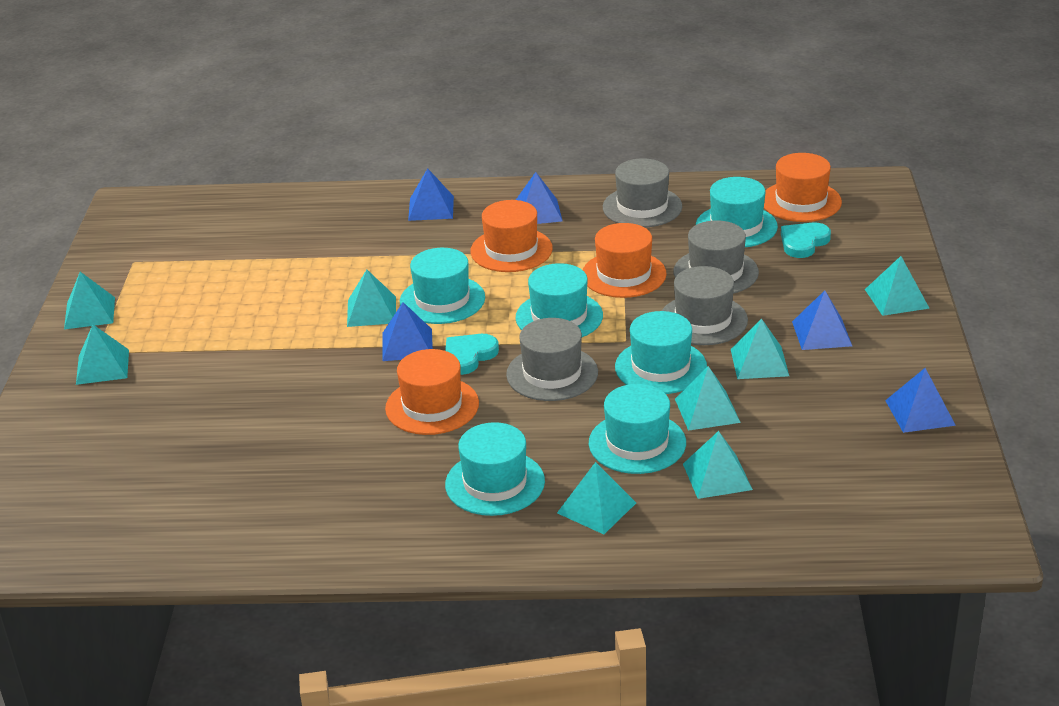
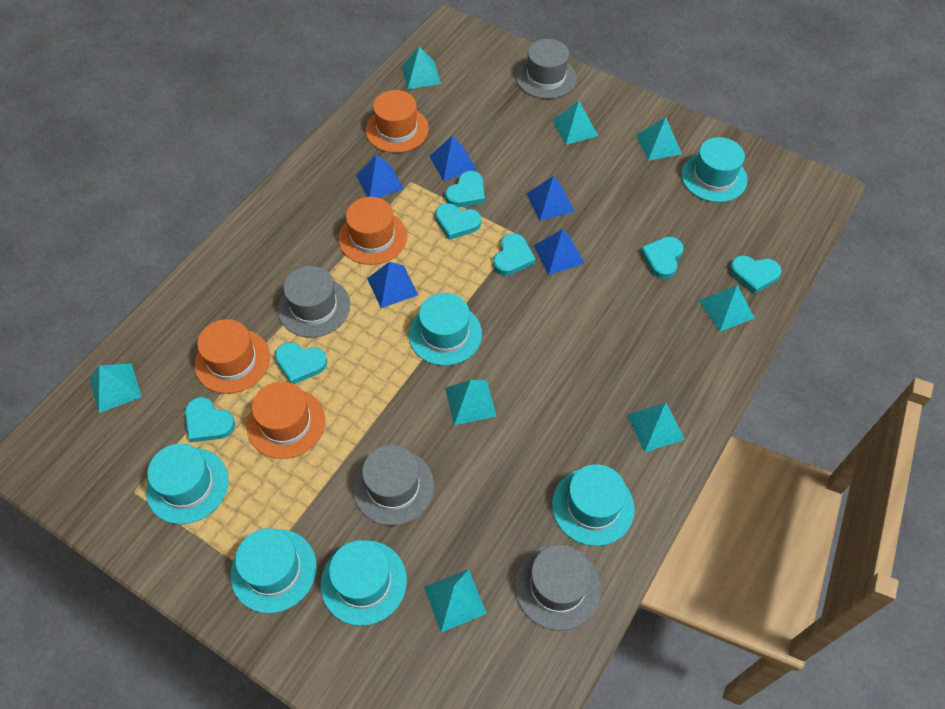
turquoise heart: [445,334,499,375] [781,223,831,258] = 2 -> [185,397,235,442] [275,342,327,384] [435,203,481,240] [445,171,485,207] [493,233,536,276] [640,237,684,279] [730,255,782,294] = 7

